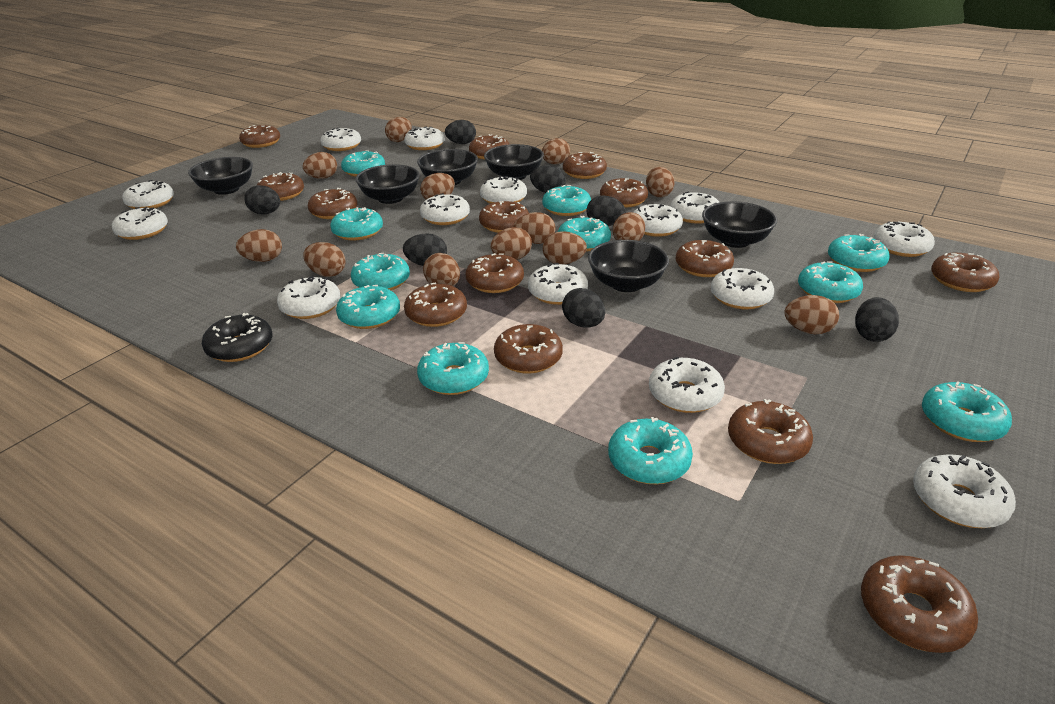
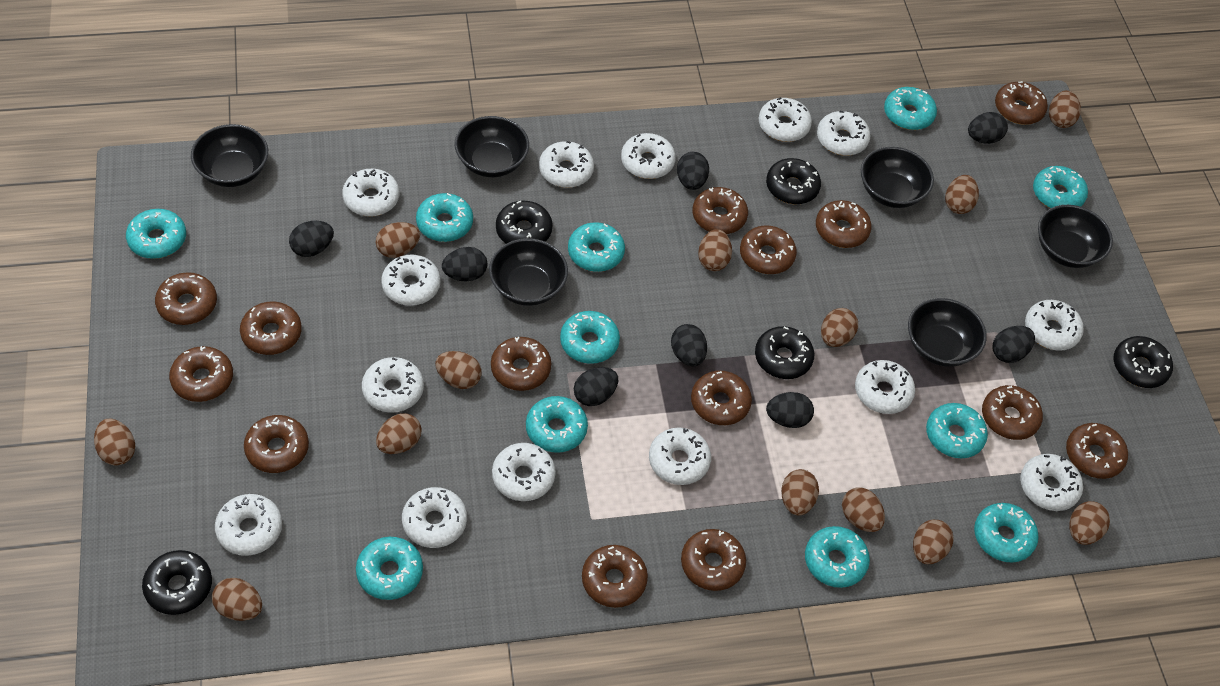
black donut: [202,313,272,362] = 1 -> [142,550,212,615] [496,201,553,244] [755,326,815,379] [766,158,821,204] [1113,336,1173,388] = 5
black egg: [244,185,280,215] [403,233,447,266] [445,120,476,144] [530,165,566,193] [562,288,605,328] [586,195,626,226] [855,297,899,342] = 7 -> [289,221,334,257] [442,247,487,281] [574,367,618,406] [671,324,707,366] [677,152,709,190] [766,392,814,428] [968,112,1008,144] [992,326,1035,363] = 8

